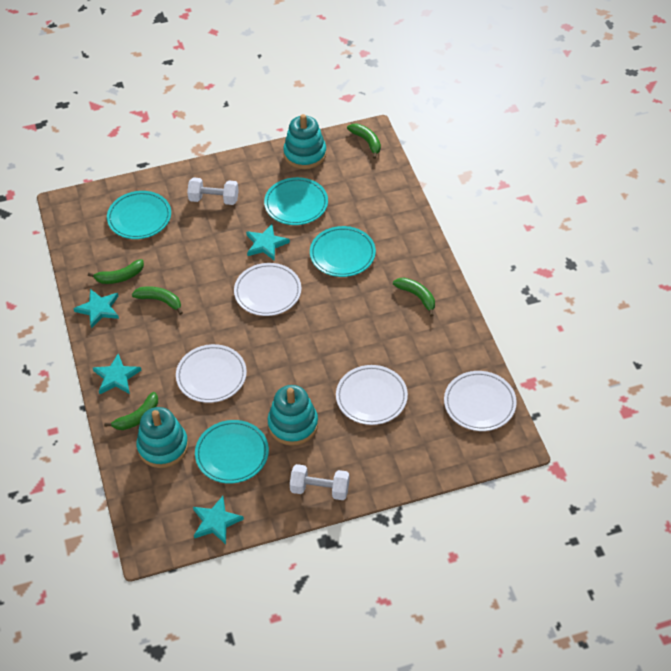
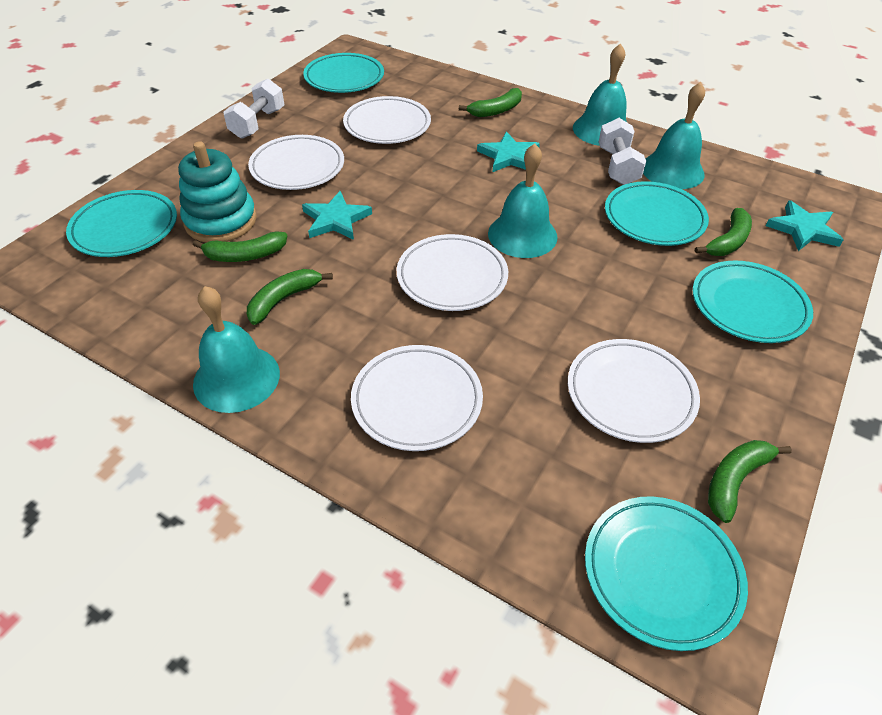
turquoise bell: none = 0 -> [193,286,280,413] [488,143,557,258] [573,43,627,146] [643,82,705,189] = 4
turquoise plate: [107,191,171,239] [195,420,269,483] [264,177,328,225] [310,226,376,277] = 4 -> [66,190,177,257] [303,53,384,93] [585,496,748,651] [605,181,709,246] [693,260,813,343] = 5
turquoise stacking toy: [136,407,188,468] [268,385,318,446] [283,114,327,169] = 3 -> [178,141,257,243] = 1
turquoise star: [73,289,119,329] [93,354,142,394] [193,496,244,544] [246,224,290,261] = 4 -> [302,191,372,240] [477,131,540,172] [766,200,843,251] = 3
white plate: [176,344,247,403] [234,263,301,316] [336,365,408,425] [444,371,517,431] = 4 -> [248,135,344,190] [343,96,431,144] [351,345,483,451] [397,234,508,311] [568,339,700,443] = 5

